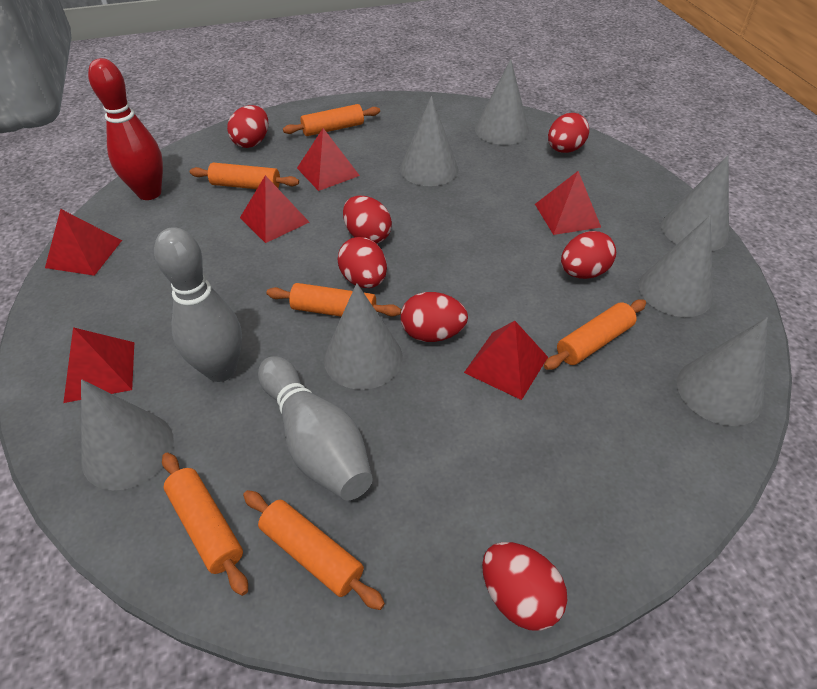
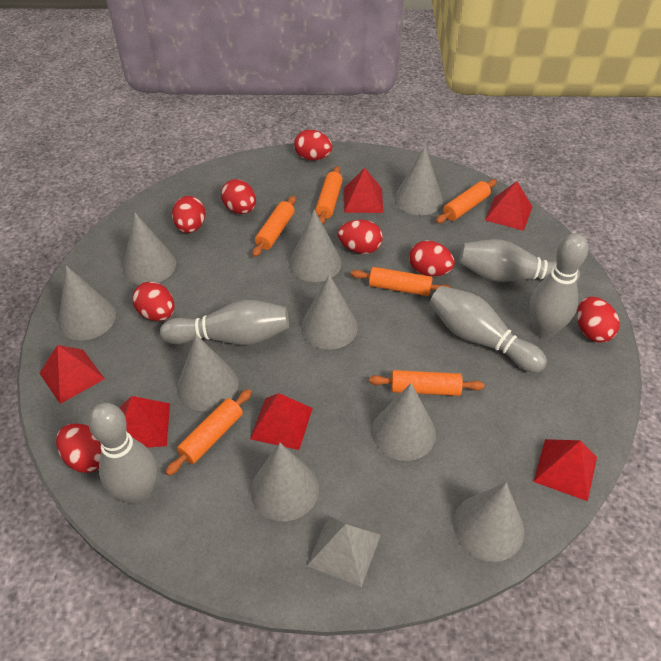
grey bowling pin: [154,227,242,382] [258,356,373,500] = 2 -> [88,403,157,505] [160,300,289,345] [429,286,547,373] [459,239,580,282] [529,233,588,339] = 5
grey cone: [81,379,174,490] [324,283,403,390] [400,96,458,186] [475,59,529,145] [639,215,713,317] [661,155,729,251] [677,318,767,426] = 7 -> [58,266,116,340] [123,213,176,285] [177,334,238,411] [251,443,319,521] [289,210,342,282] [301,274,358,349] [372,383,436,461] [394,146,443,215] [453,483,525,562] = 9
grey pyramid: none = 0 -> [307,515,381,587] = 1
red bowling pin: [88,58,163,200] = 1 -> none = 0
red egg: [227,105,268,148] [337,237,387,288] [343,196,392,244] [401,292,468,342] [482,542,567,631] [548,113,589,153] [561,231,616,279] = 7 -> [56,423,101,473] [132,282,175,321] [172,196,206,233] [221,179,256,214] [294,129,332,160] [338,220,383,254] [409,241,455,276] [577,297,620,343] = 8

